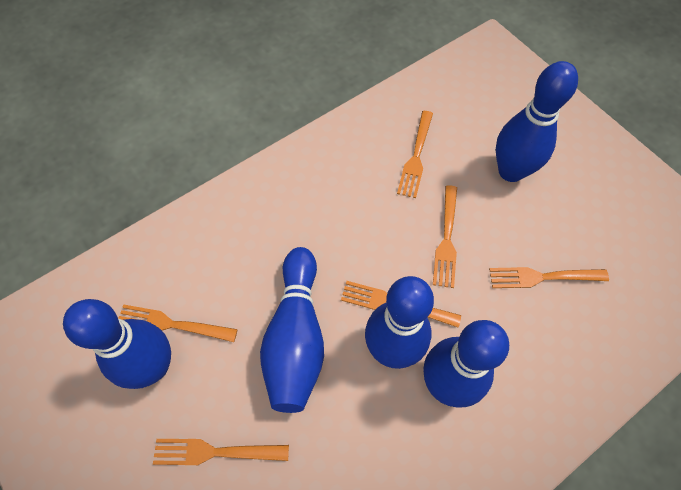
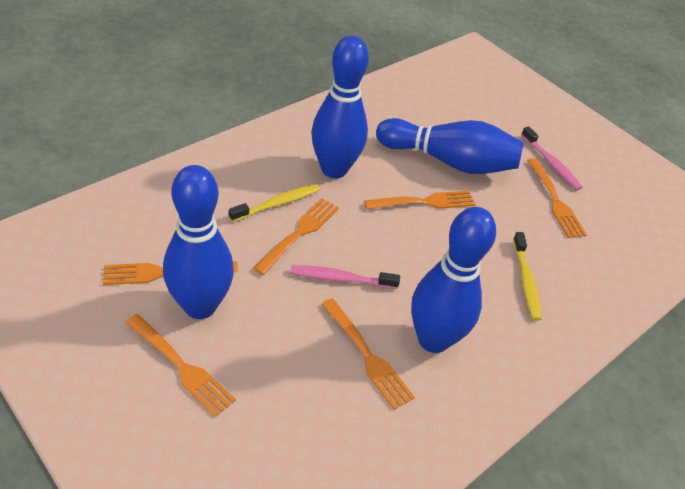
blue bowling pin: [63,299,171,389] [260,247,324,413] [365,276,434,369] [423,320,509,408] [496,61,578,182] = 5 -> [163,165,234,319] [311,36,369,178] [376,118,524,174] [411,207,496,353] = 4
pink toothbrush: none = 0 -> [290,265,400,289] [521,126,583,190] = 2
yellow toothbrush: none = 0 -> [229,184,320,222] [513,232,542,321] = 2

